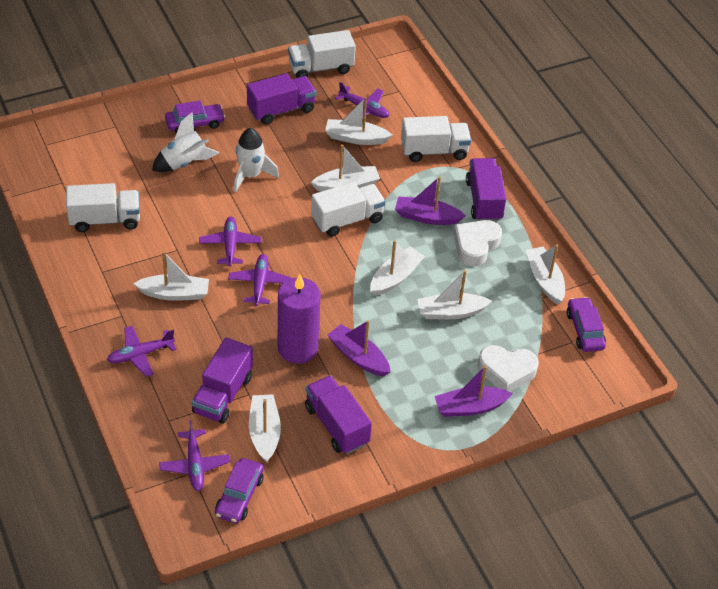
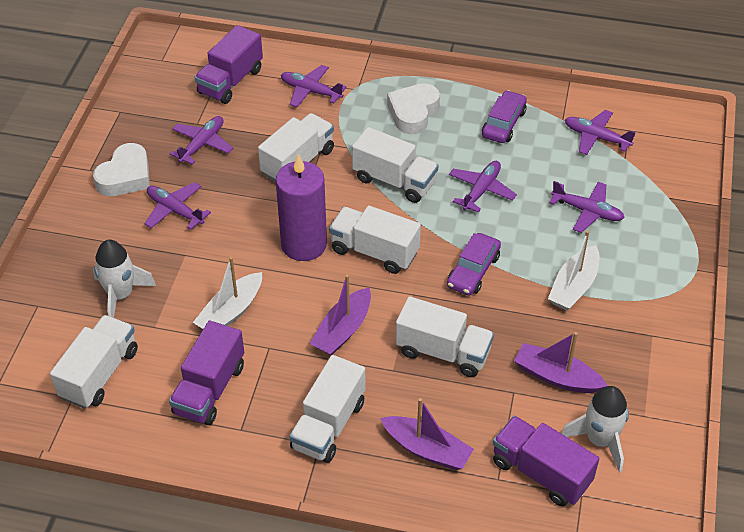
purple car: [165,101,225,133] [215,458,264,523] [567,297,606,352] = 3 -> [447,233,501,296] [482,90,527,143] = 2
purple plane: [107,326,176,377] [159,420,231,491] [199,217,262,267] [228,254,292,306] [335,82,389,118] = 5 -> [145,182,211,230] [170,116,233,165] [281,65,346,107] [449,161,517,213] [549,181,624,233] [565,110,636,155] = 6
purple truck: [192,337,253,424] [247,73,316,125] [305,375,372,454] [466,158,506,221] = 4 -> [169,321,244,425] [195,25,263,104] [493,416,599,506] = 3
white boat: [133,251,209,301] [249,394,281,463] [311,144,380,192] [325,97,392,145] [370,240,425,296] [417,270,492,319] [526,244,565,304] = 7 -> [193,257,262,329] [548,231,599,310] = 2
white truck: [66,183,140,232] [288,30,356,78] [311,182,386,237] [401,116,471,162] = 4 -> [50,315,138,409] [258,113,334,182] [289,355,365,463] [329,206,421,274] [352,127,438,203] [396,296,494,377] = 6

